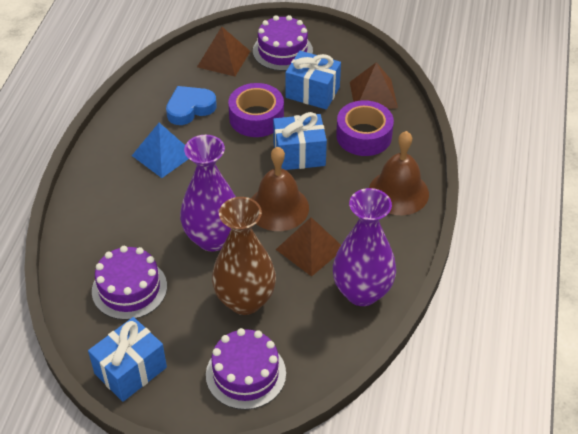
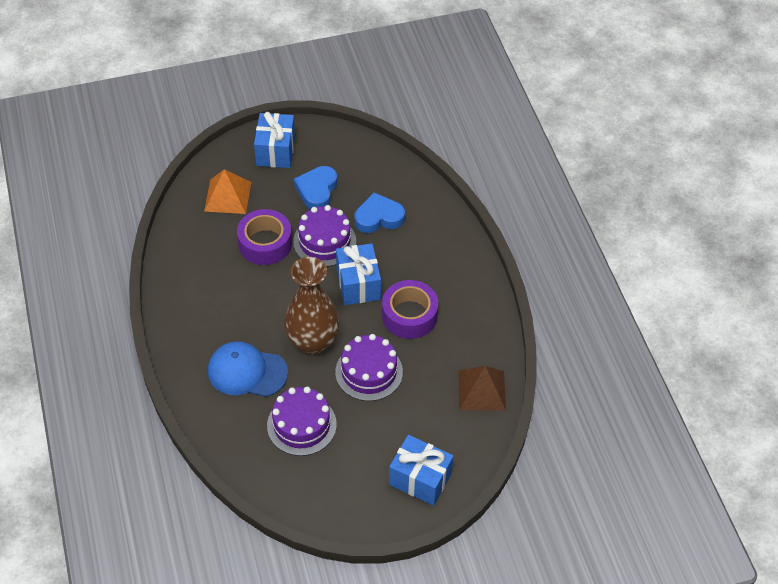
blue cap: none = 0 -> [208,341,288,397] = 1
blue heart: [166,86,217,125] = 1 -> [294,166,337,209] [355,193,405,233] = 2
blue pyramid: [132,123,189,178] = 1 -> none = 0
brown bell: [251,147,309,231] [369,131,429,215] = 2 -> none = 0
brown pyramid: [197,27,250,76] [276,217,341,277] [350,62,398,109] = 3 -> [458,366,506,411] = 1
orange pyramid: none = 0 -> [204,169,251,214] = 1
purple vase: [180,135,236,252] [333,188,396,306] = 2 -> none = 0

